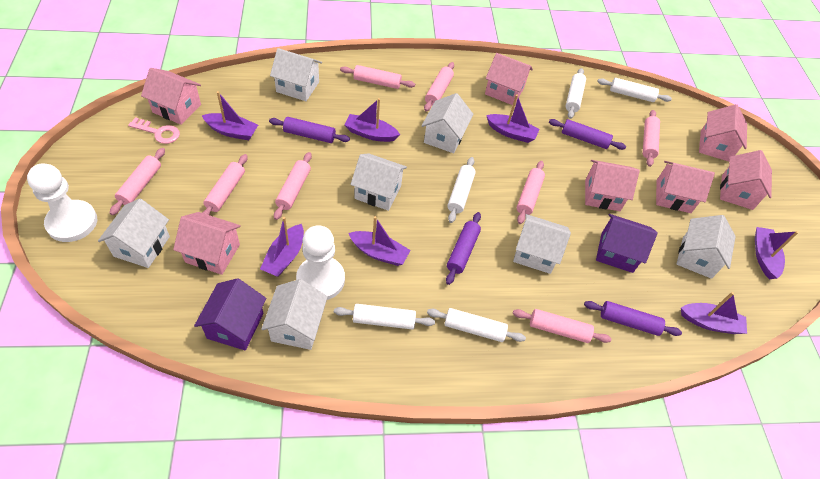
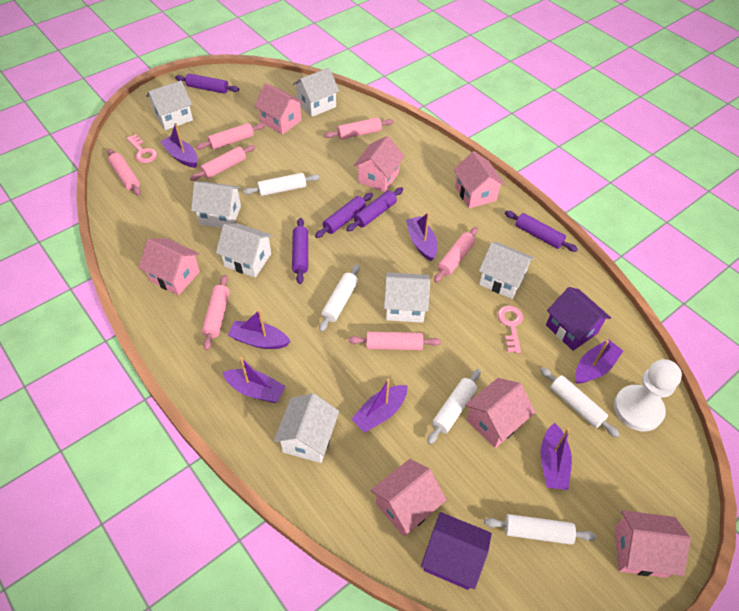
pink key: [128,117,180,144] = 1 -> [126,134,157,163] [498,306,523,353] = 2
pink rolling pin: [110,148,165,215] [202,154,248,215] [274,152,312,220] [340,65,415,89] [424,62,454,111] [513,309,611,343] [517,161,545,224] [643,110,660,167] = 8 -> [108,149,141,196] [190,145,255,181] [196,123,265,149] [202,275,230,350] [325,117,394,139] [348,332,441,350] [434,227,478,282] = 7
purple rolling pin: [269,117,350,143] [446,212,481,285] [549,119,626,150] [584,301,682,336] = 4 -> [175,73,239,94] [292,218,308,284] [315,193,373,238] [346,187,403,231] [505,211,578,252] = 5
white pawn: [27,164,97,242] [296,225,345,300] = 2 -> [614,359,682,431] = 1

